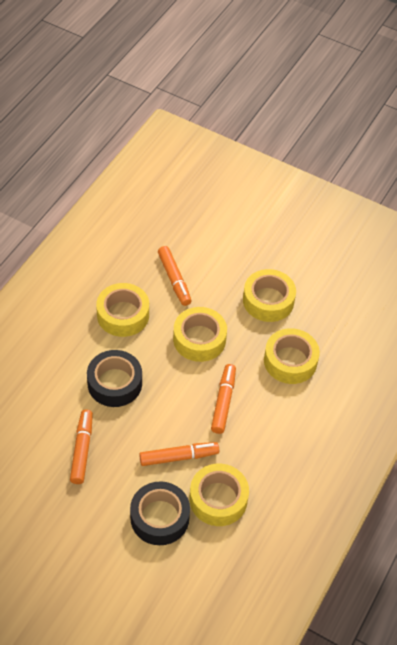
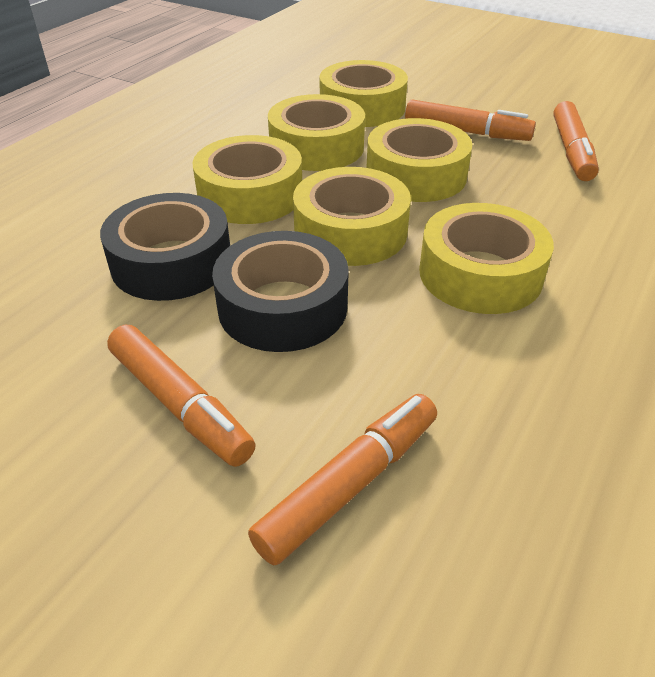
yellow tape: [96,283,149,337] [173,307,227,362] [189,464,249,526] [243,269,296,322] [264,328,320,384] = 5 -> [192,135,302,224] [268,94,365,171] [293,167,411,266] [320,60,408,127] [366,118,472,202] [419,203,554,314] = 6

